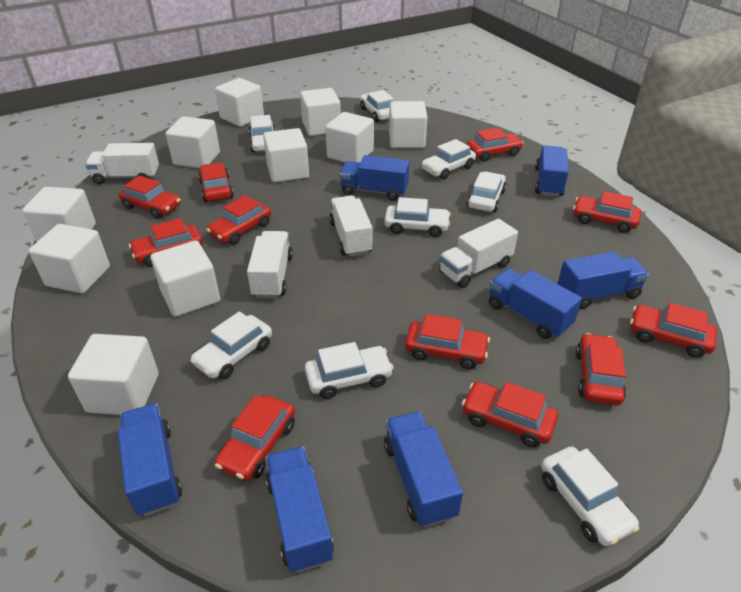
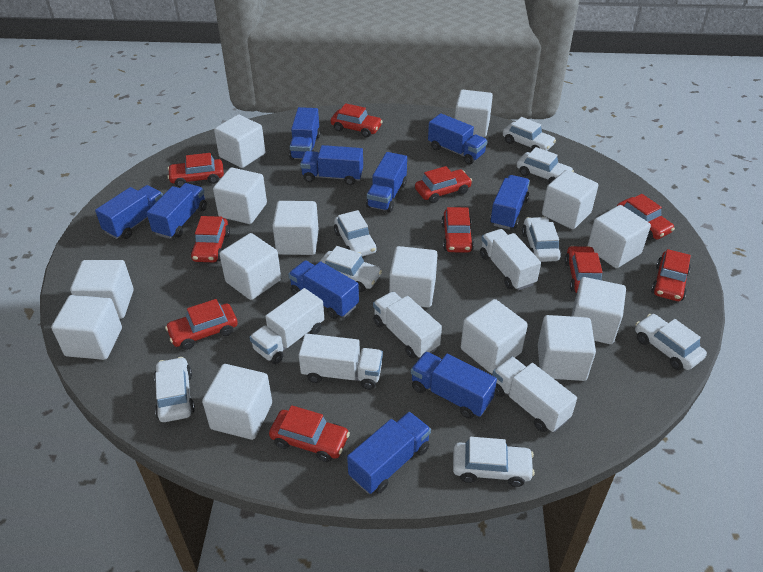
blue truck: [118,403,182,516] [266,446,334,573] [339,155,409,201] [384,411,463,527] [489,268,582,339] [535,145,569,197] [557,251,649,309] = 7 -> [95,185,163,239] [147,183,207,239] [288,260,359,319] [289,107,320,160] [300,145,363,185] [347,412,431,494] [366,152,407,213] [411,352,497,419] [428,113,488,164] [490,175,530,230] = 10
red car: [119,175,181,219] [129,218,203,267] [198,163,233,202] [207,195,271,245] [215,395,295,481] [405,314,490,369] [462,382,558,447] [466,127,523,162] [573,191,641,233] [576,333,626,406] [630,303,717,358] = 11 -> [165,299,238,350] [167,153,224,188] [191,216,230,262] [269,405,350,462] [331,103,383,137] [415,166,472,203] [441,207,474,252] [565,246,603,293] [617,194,675,240] [651,249,691,301] = 10
white cube: [22,187,96,242] [29,224,110,293] [68,334,159,415] [151,241,220,317] [166,116,220,168] [215,78,264,127] [263,128,309,183] [300,88,341,136] [325,112,374,163] [389,101,428,148] = 10 -> [51,295,122,360] [70,260,134,319] [202,364,272,440] [213,168,267,224] [214,115,265,168] [220,233,281,300] [272,201,319,255] [389,246,438,308] [455,90,493,137] [461,299,528,374] [538,315,596,381] [542,170,598,229] [572,277,626,344] [587,205,651,268] = 14
white truck: [85,143,159,184] [247,231,293,299] [329,195,373,257] [439,219,518,288] = 4 -> [249,288,324,364] [299,333,383,389] [373,291,442,358] [480,229,541,291] [493,357,577,432] = 5

